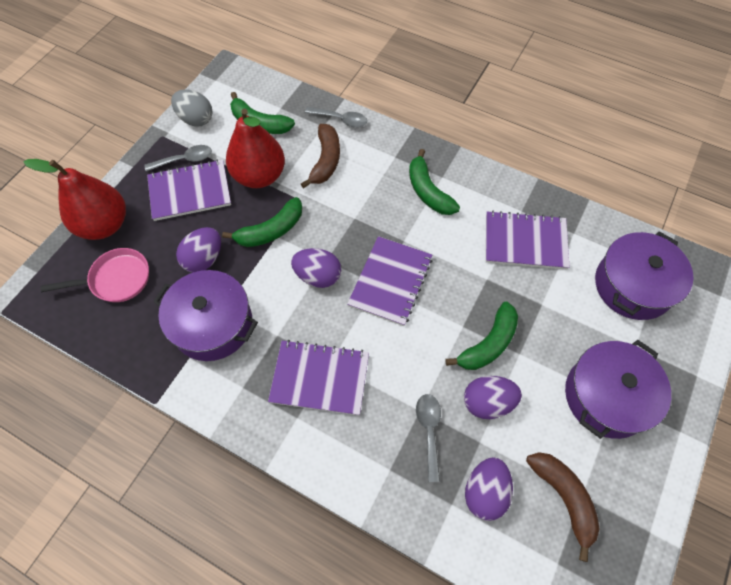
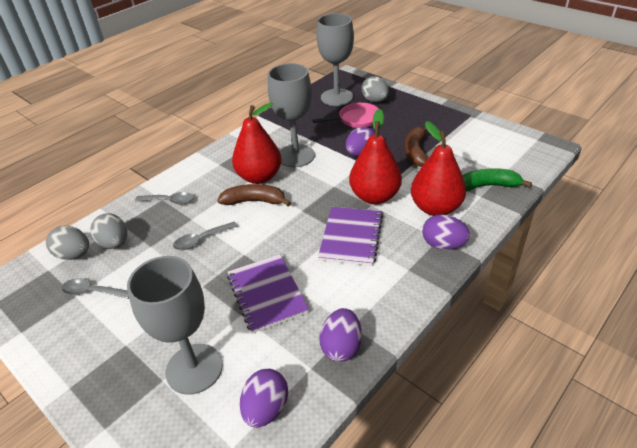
green banana: [222,197,302,247] [230,92,295,134] [409,149,460,215] [445,302,518,370] = 4 -> [462,168,532,192] = 1
grey egg: [171,89,212,126] = 1 -> [46,226,89,260] [90,213,127,249] [362,76,389,102] = 3
grey goblet: none = 0 -> [127,256,223,395] [268,63,315,167] [317,13,354,106] = 3
purple notebook: [147,160,231,221] [268,340,369,415] [347,236,432,326] [486,211,569,270] = 4 -> [227,254,309,334] [318,207,383,266] = 2
purple pot: [153,270,258,361] [565,340,671,439] [595,231,694,320] = 3 -> none = 0
red pear: [23,159,126,240] [226,108,285,188] = 2 -> [232,103,282,184] [349,109,402,204] [411,121,466,216] = 3

